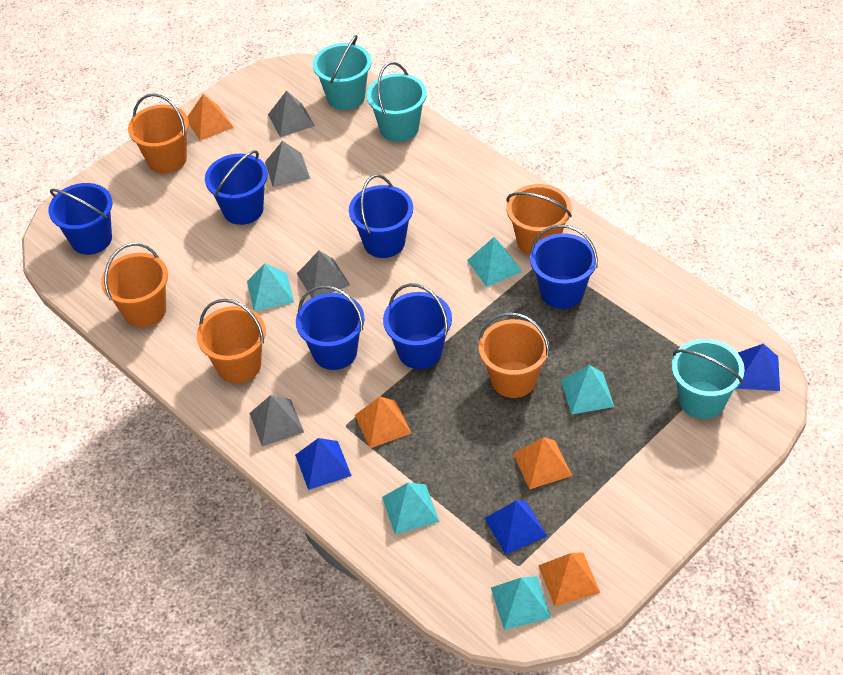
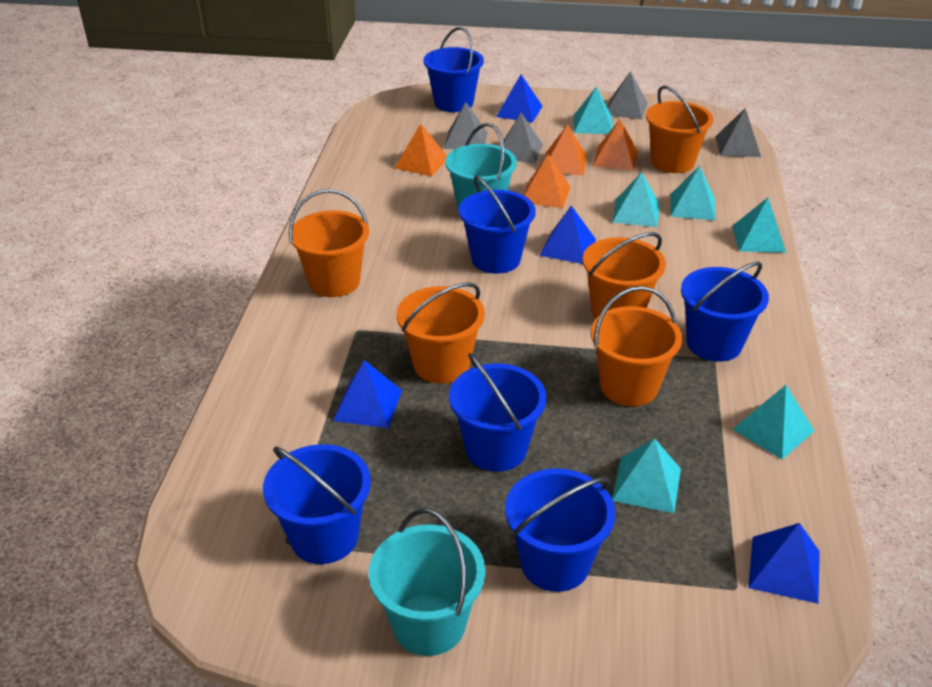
blue pyramid: [295,438,351,490] [485,500,547,555] [736,344,780,391] = 3 -> [333,360,402,428] [496,75,543,123] [539,205,596,264] [748,523,820,604] = 4
turquoise bucket: [313,35,371,110] [367,62,427,142] [671,339,745,419] = 3 -> [369,509,485,656] [445,123,517,212] = 2
turquoise pyramid: [247,263,294,311] [382,483,440,535] [467,237,522,287] [491,576,551,630] [561,365,614,415] = 5 -> [574,86,613,134] [612,172,660,227] [612,438,681,513] [670,166,716,221] [732,198,786,253] [733,385,814,460] = 6

